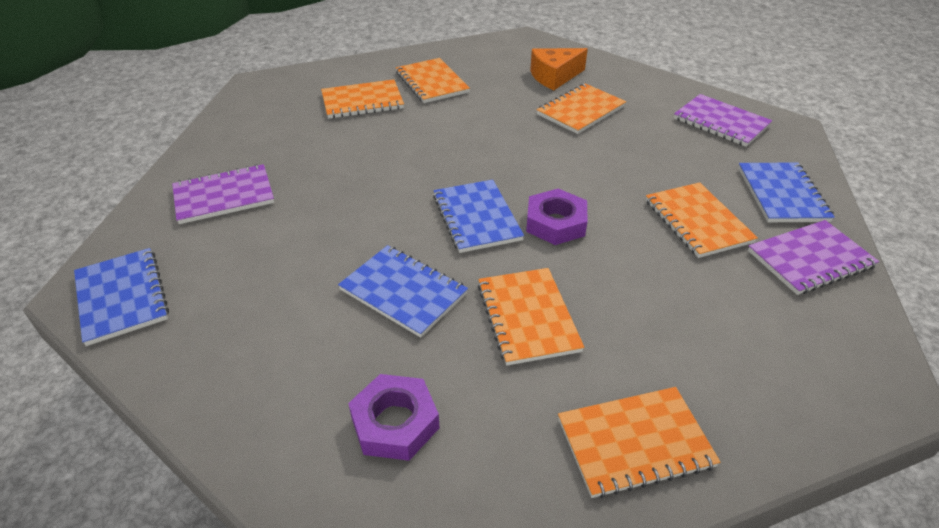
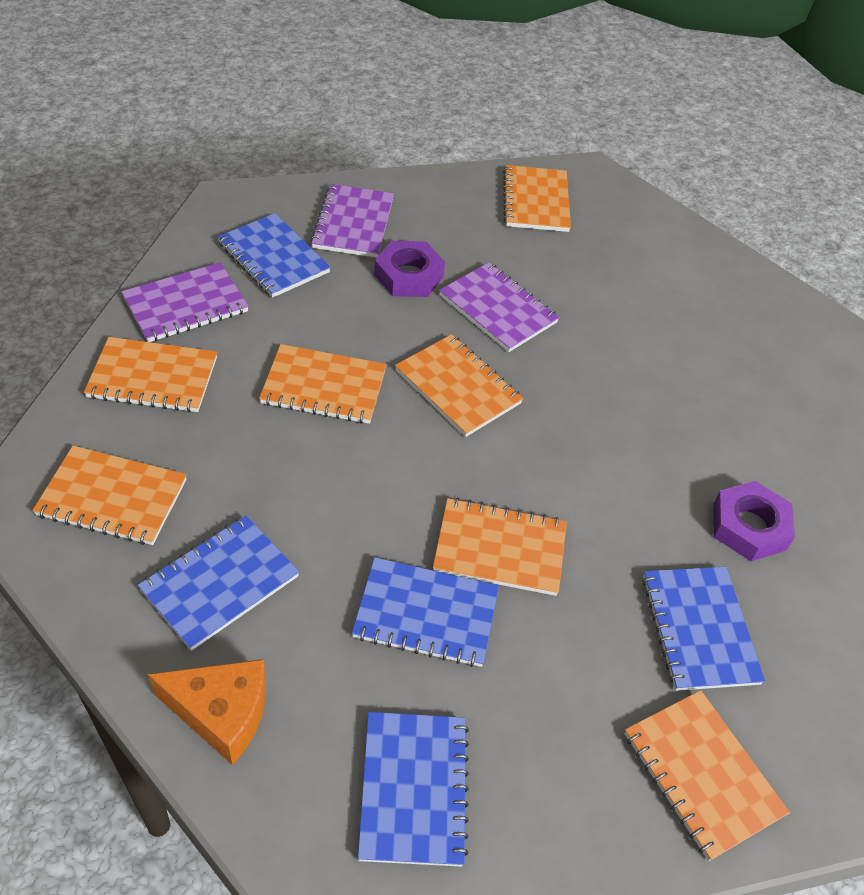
blue notebook: [74,248,169,346] [338,245,468,338] [433,180,524,253] [738,162,835,222] = 4 -> [138,515,299,651] [218,213,331,298] [352,557,499,667] [358,712,469,867] [642,567,765,691] = 5
orange notebook: [321,79,404,119] [396,58,470,103] [478,268,584,366] [537,83,626,134] [558,387,721,498] [646,182,758,258] = 6 -> [32,446,187,545] [84,337,217,412] [259,344,387,424] [395,334,523,437] [433,498,567,596] [503,165,571,232] [624,690,790,861] = 7

